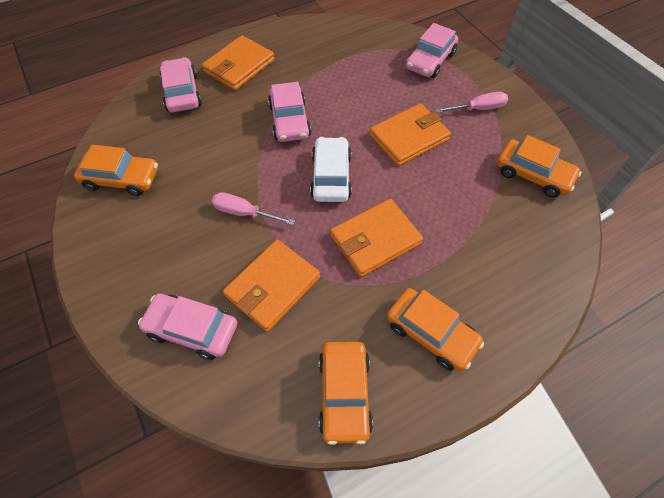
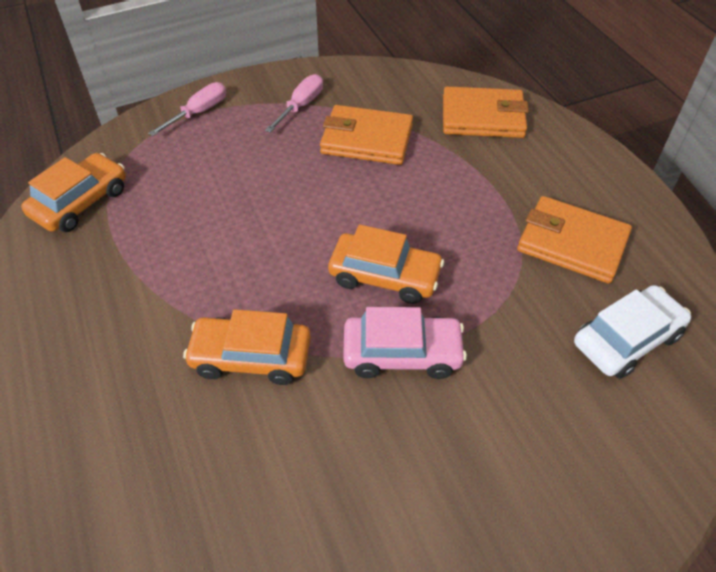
orange car: [74,145,158,196] [319,342,373,445] [387,288,484,371] [497,135,581,198] = 4 -> [21,153,126,232] [183,309,311,385] [328,225,444,304] = 3
orange wallet: [202,35,274,90] [223,240,320,332] [330,199,423,277] [369,104,451,166] = 4 -> [320,105,413,165] [443,86,529,138] [517,196,632,284] = 3
pink car: [138,294,237,360] [160,57,202,112] [268,82,311,142] [406,23,458,78] = 4 -> [343,307,467,379] = 1

